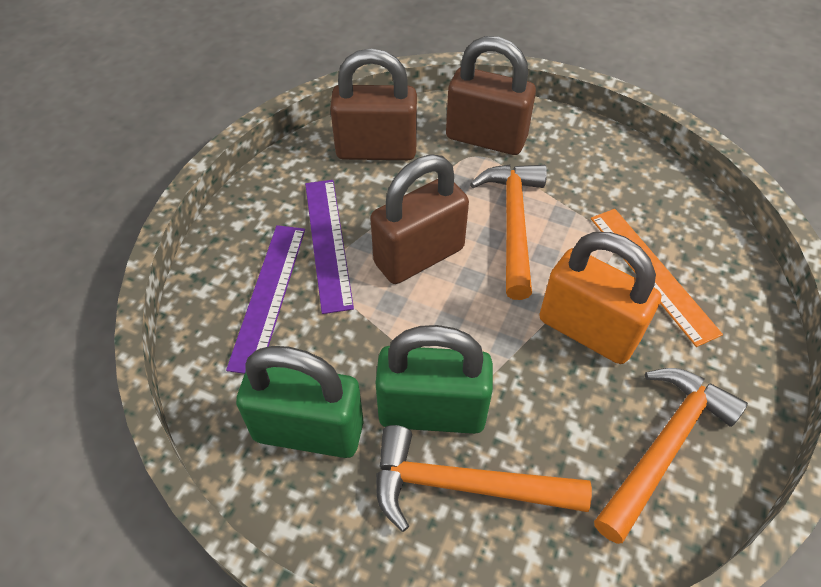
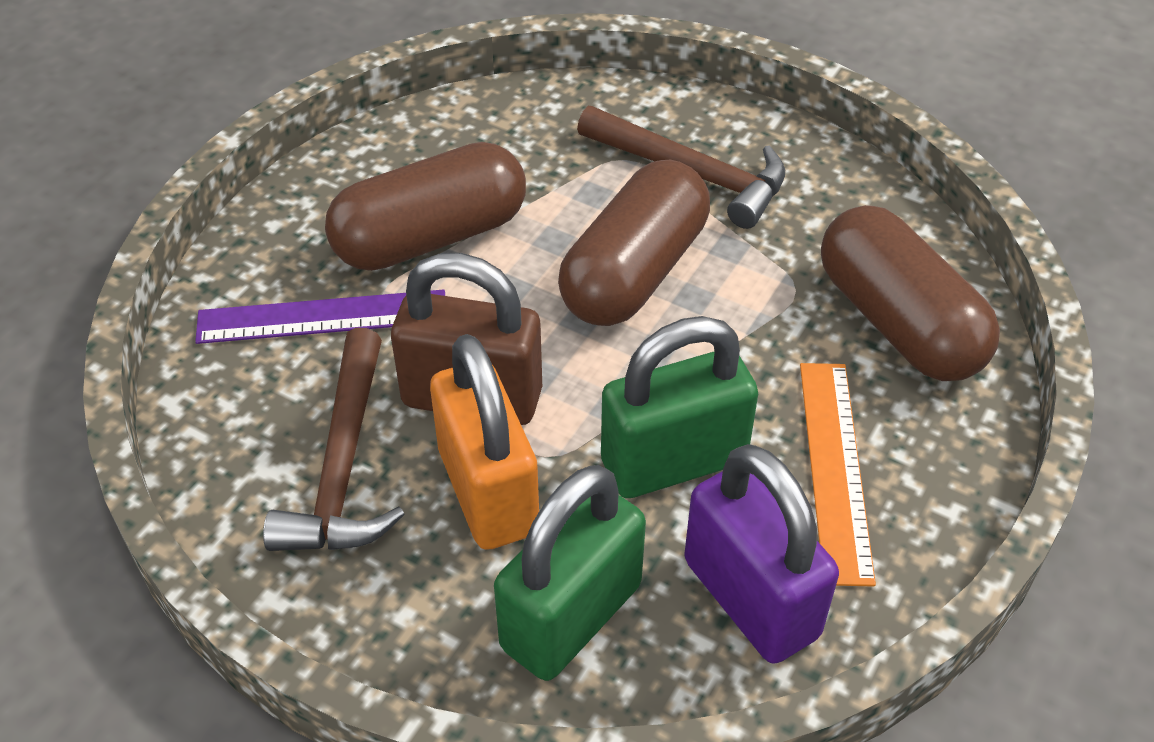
brown capsule: none = 0 -> [325,142,526,271] [558,160,710,326] [821,205,1000,381] = 3
brown hammer: none = 0 -> [263,328,405,551] [577,106,785,229] = 2
brown padlock: [330,48,417,160] [370,154,469,284] [446,36,536,155] = 3 -> [391,253,542,425] = 1
orange hammer: [376,425,592,532] [470,165,547,300] [594,368,748,544] = 3 -> none = 0
purple padlock: none = 0 -> [684,444,839,664] = 1
purple ruler: [226,225,305,374] [305,180,354,314] = 2 -> [195,290,445,344] = 1

